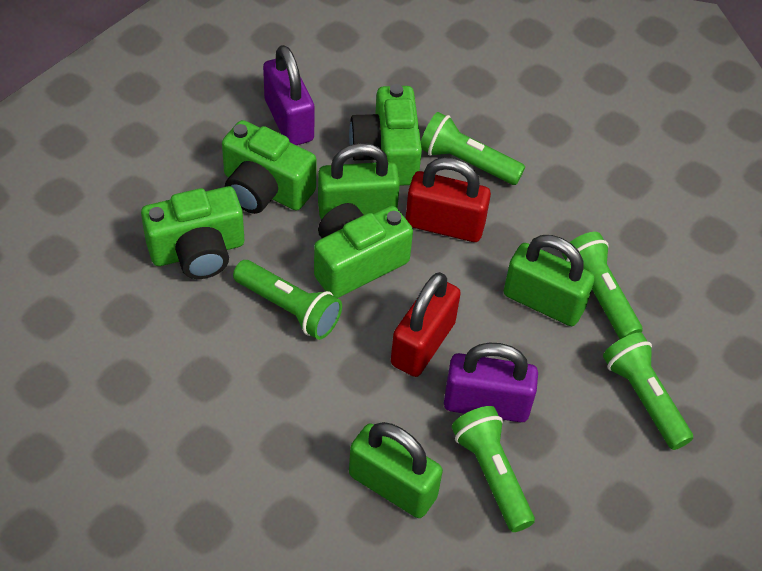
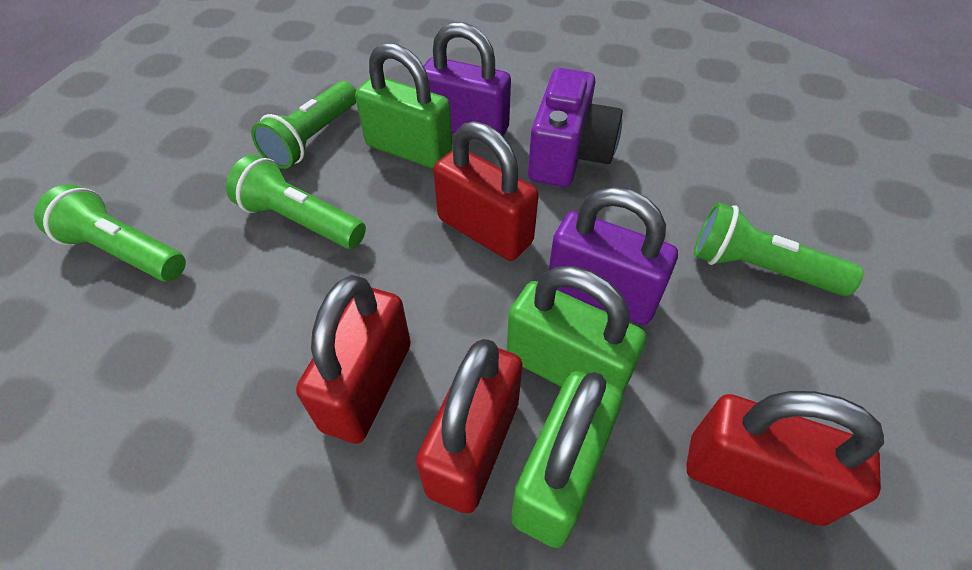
green camera: [141,186,244,279] [222,120,316,214] [314,203,413,298] [349,84,422,186] = 4 -> none = 0
green flashlight: [233,260,342,340] [421,112,525,185] [452,406,535,532] [562,232,642,339] [603,333,693,450] = 5 -> [34,184,186,282] [226,154,366,249] [251,81,356,169] [694,202,864,296] = 4
purple camera: none = 0 -> [528,68,623,187] = 1
red padlock: [391,272,461,377] [405,157,491,242] = 2 -> [296,275,411,444] [416,339,522,514] [433,121,539,261] [686,391,884,526] = 4

